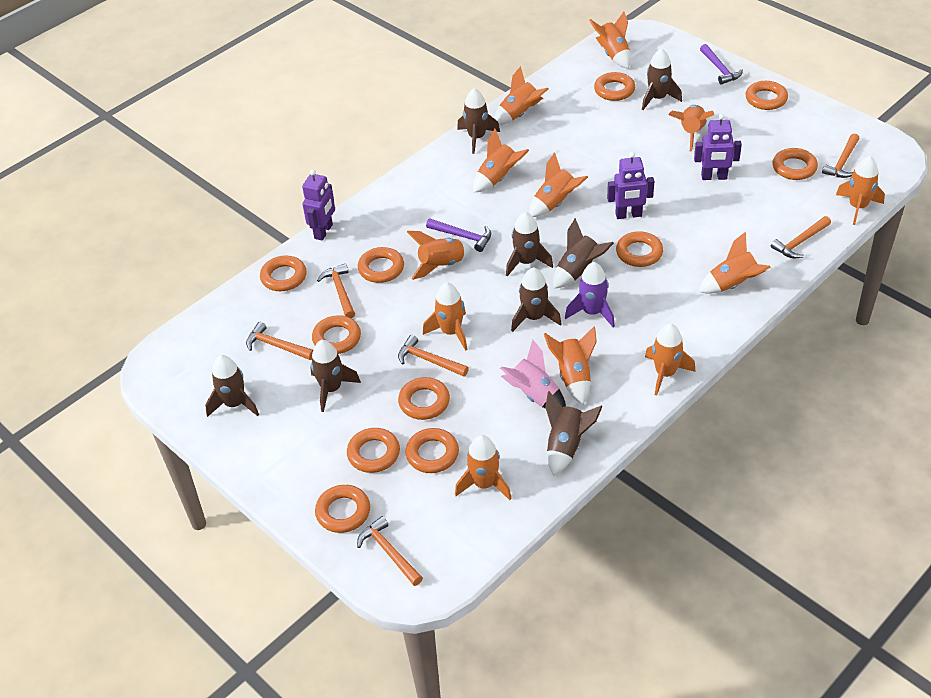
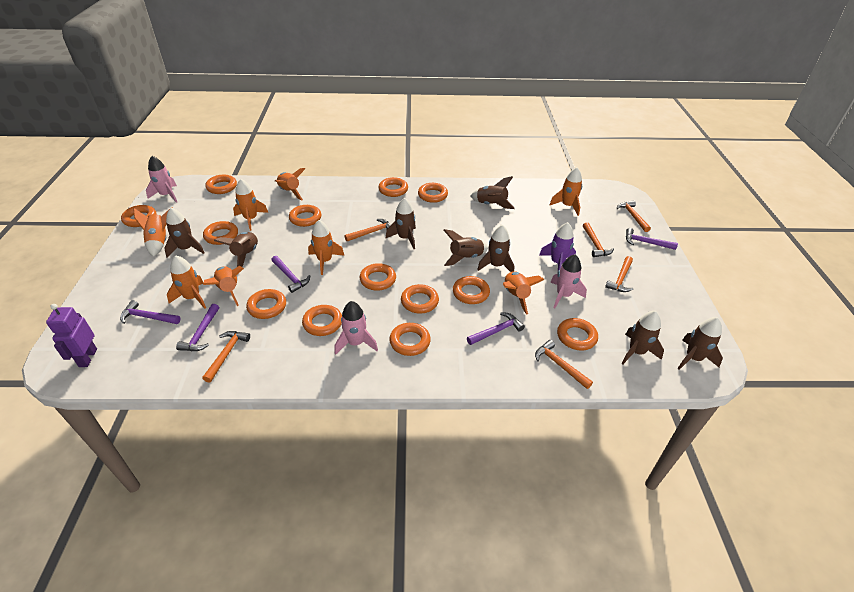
orange ring: [260,256,306,291] [312,315,361,354] [315,485,370,533] [347,428,400,473] [358,247,404,283] [398,377,450,420] [405,428,459,473] [594,72,635,101] [616,231,663,267] [746,81,788,110] [773,148,818,180] = 11 -> [121,205,156,227] [203,221,238,245] [206,175,237,194] [246,289,286,319] [289,205,321,227] [302,305,342,336] [359,263,396,291] [378,177,408,197] [389,323,431,356] [401,284,439,314] [418,183,448,203] [453,276,490,304] [557,318,598,350] = 13
orange rocket: [407,231,472,280] [423,282,468,351] [455,435,512,500] [473,129,529,193] [494,66,548,125] [529,152,588,217] [544,326,597,405] [589,12,631,69] [645,323,696,396] [668,105,714,152] [698,232,771,294] [836,156,885,225] = 12 -> [133,207,172,257] [167,255,206,309] [203,266,244,306] [233,179,268,231] [275,168,305,201] [308,220,345,275] [503,271,544,315] [550,167,582,216] = 8
pink rocket: [500,340,566,409] = 1 -> [146,156,177,203] [334,301,378,355] [550,254,587,308] = 3
purple hammer: [426,219,491,252] [700,44,743,85] = 2 -> [120,300,181,324] [176,304,219,351] [271,256,310,293] [467,312,525,345] [626,228,678,250] = 5
purple robot: [302,169,335,241] [607,152,654,219] [694,113,742,180] = 3 -> [46,304,97,367] = 1

